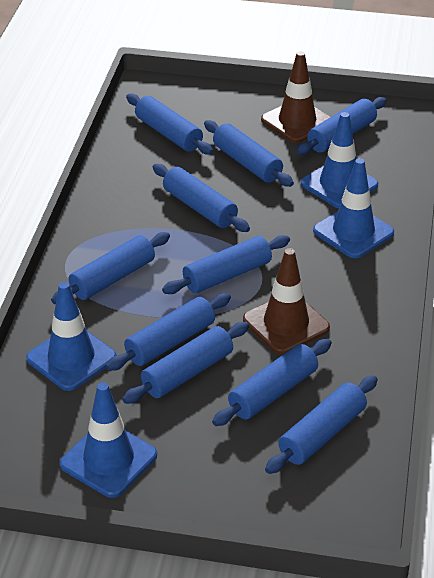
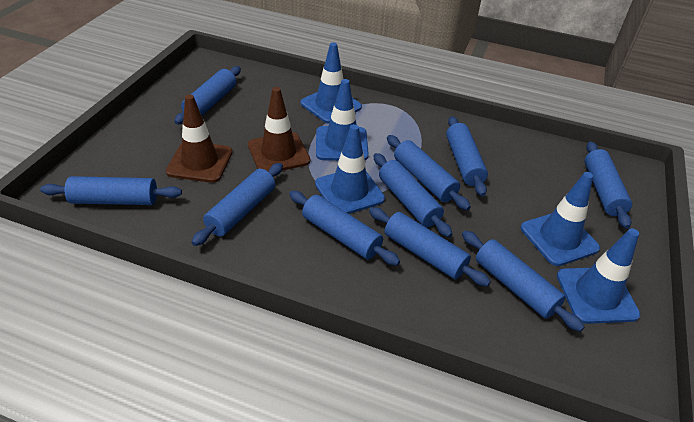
blue traffic cone: [26,282,116,391] [60,382,157,498] [301,112,378,208] [313,158,394,258] = 4 -> [301,42,362,124] [315,124,385,214] [316,79,369,161] [521,172,600,266] [557,228,640,324] = 5

